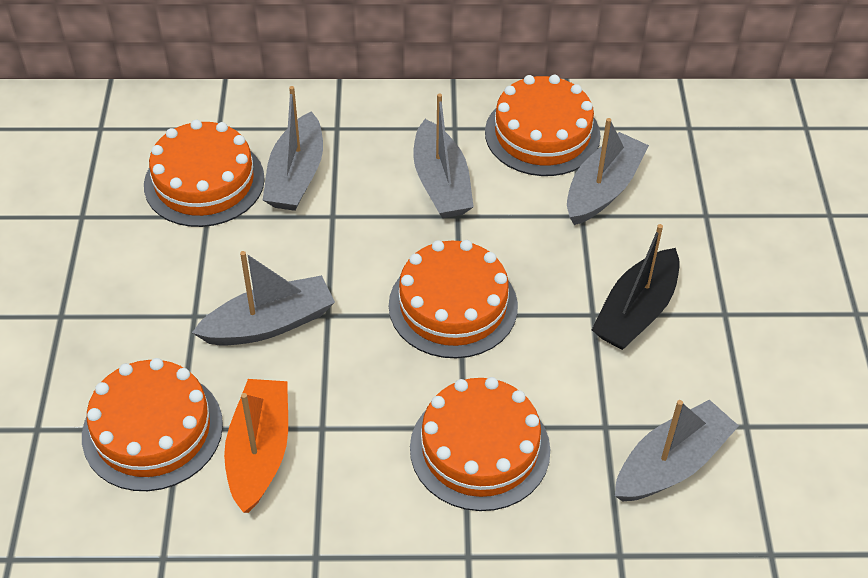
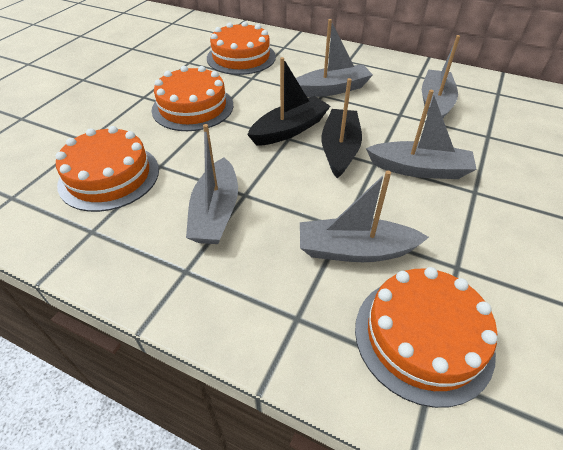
black boat: [592,224,680,350] = 1 -> [247,57,330,146] [321,78,362,178] = 2
orange boat: [224,379,288,513] = 1 -> none = 0
orange cake: [82,358,223,491] [144,120,265,227] [389,240,518,358] [410,377,550,511] [485,75,601,176] = 5 -> [56,126,159,212] [152,66,233,131] [207,21,276,75] [355,267,498,408] = 4

